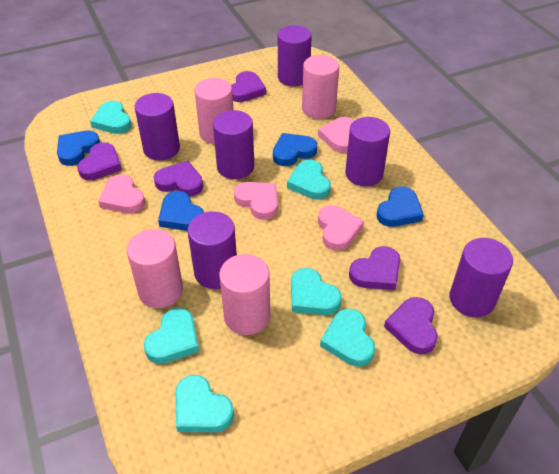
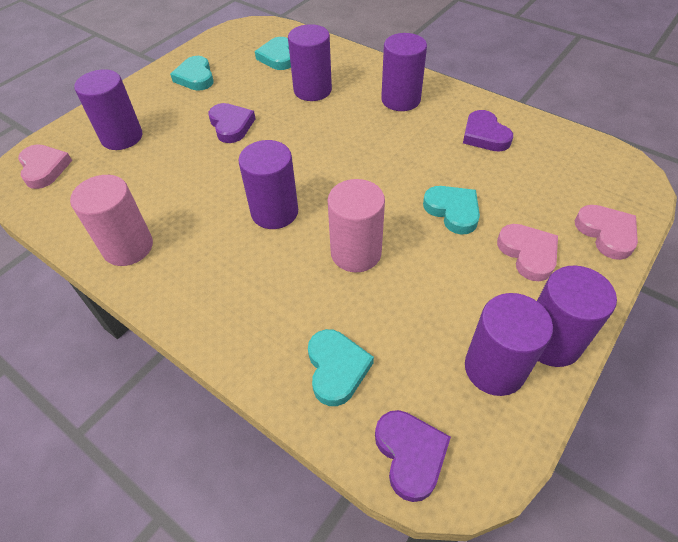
blue heart: [57,131,100,166] [158,191,204,231] [273,133,317,166] [377,186,424,227] = 4 -> none = 0
pink cylinder: [127,229,183,308] [194,78,233,144] [219,254,270,335] [302,55,339,119] = 4 -> [70,175,153,266] [328,179,385,272] = 2
pink heart: [98,174,145,213] [234,182,278,220] [318,117,354,153] [318,205,364,251] = 4 -> [18,144,72,189] [497,224,558,281] [575,205,638,260] = 3
purple heart: [77,142,122,180] [154,161,203,197] [231,71,266,102] [349,246,400,290] [384,297,438,354] = 5 -> [208,103,255,143] [375,410,451,502] [463,110,513,152] = 3
turquoise heart: [90,101,132,134] [144,308,199,364] [175,375,234,432] [287,160,331,200] [291,268,342,315] [320,309,375,367] = 6 -> [170,56,214,91] [255,37,291,70] [308,329,374,406] [423,186,480,235] = 4

